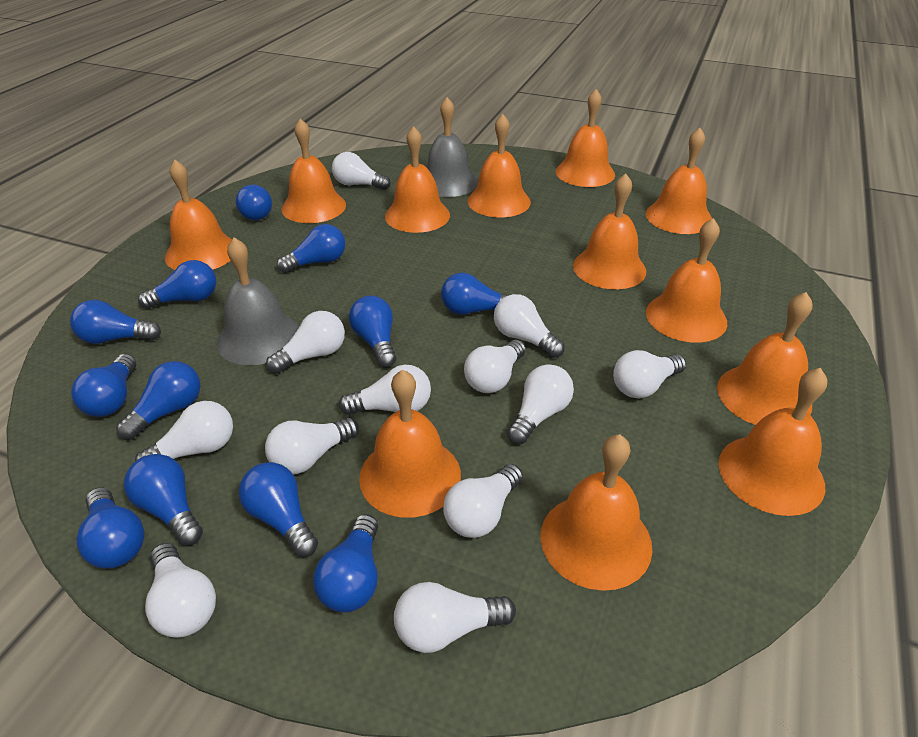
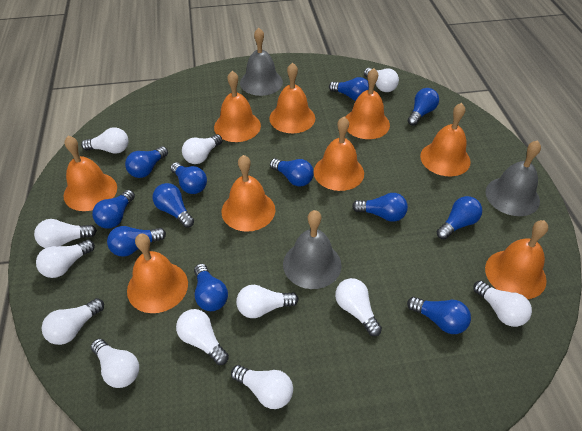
grey bell: [216,237,299,365] [426,97,478,197] = 2 -> [240,28,283,96] [283,210,342,289] [485,140,541,216] = 3
orange bell: [165,160,232,270] [281,118,346,223] [359,369,461,518] [385,126,450,233] [467,114,531,218] [540,434,652,591] [556,89,615,187] [573,173,646,289] [645,128,712,234] [646,218,727,343] [717,292,813,425] [718,368,827,516] = 12 -> [64,136,117,211] [127,234,188,313] [214,71,261,142] [222,155,275,232] [269,62,315,133] [314,117,364,191] [346,68,390,139] [420,103,471,176] [485,220,548,299] = 9

